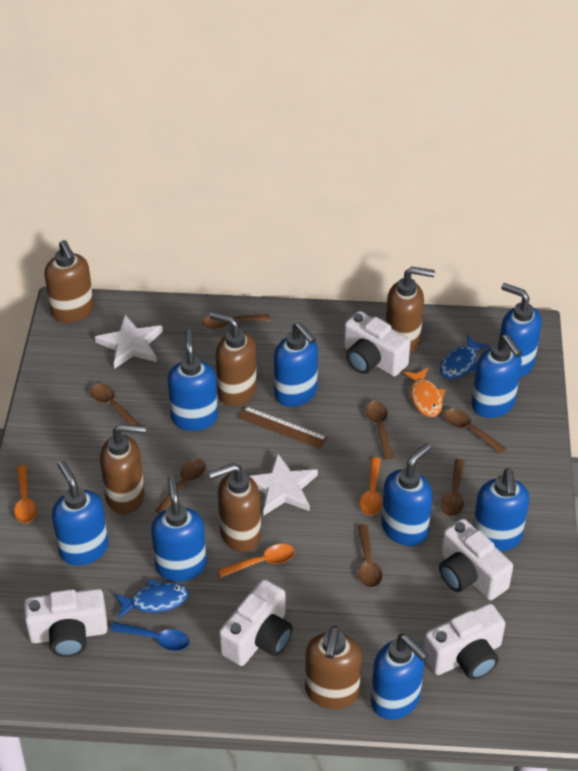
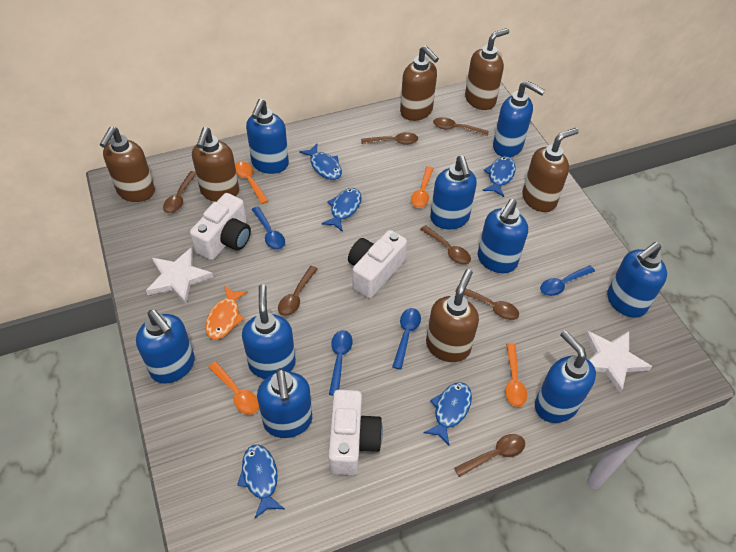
blue fish: [114,579,189,619] [440,335,489,379] = 2 -> [237,445,284,518] [299,144,342,180] [321,188,361,232] [423,382,472,445] [482,156,516,197] = 5
blue spoon: [110,622,190,651] = 1 -> [251,206,285,250] [329,330,353,396] [392,308,421,370] [540,265,595,296] = 4
brown ruler: [237,406,328,449] = 1 -> none = 0
orange spoon: [14,465,37,523] [218,544,295,578] [360,457,382,515] = 3 -> [209,362,259,415] [235,161,268,204] [411,166,434,208] [505,343,527,407] = 4
white camera: [24,588,108,657] [219,579,293,666] [344,311,410,376] [423,603,505,679] [439,518,513,600] = 5 -> [190,193,251,260] [328,390,383,475] [348,230,407,298] = 3

